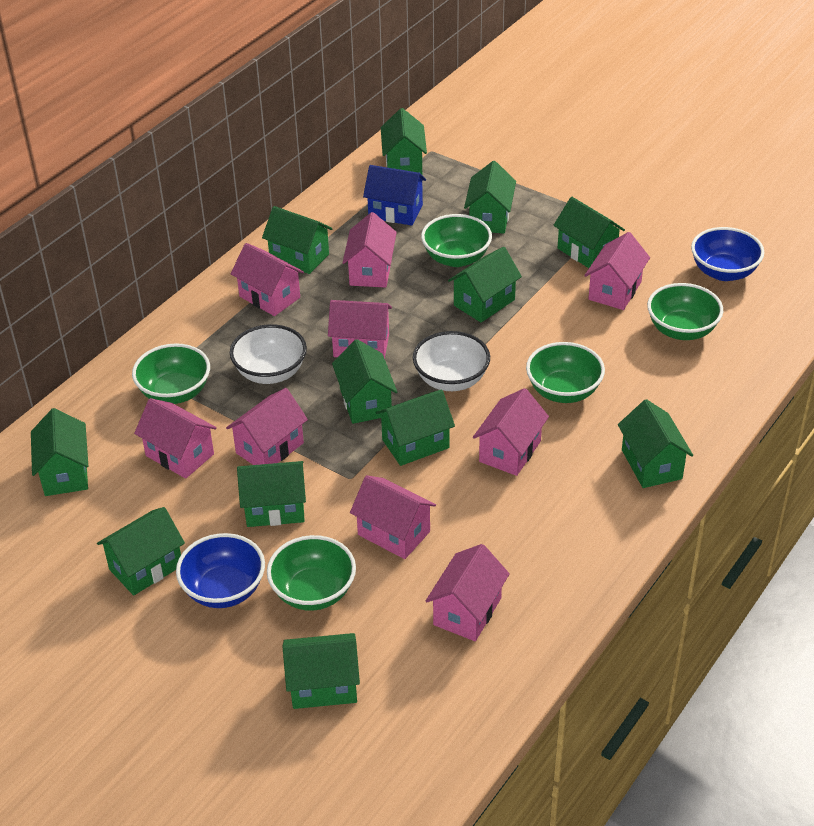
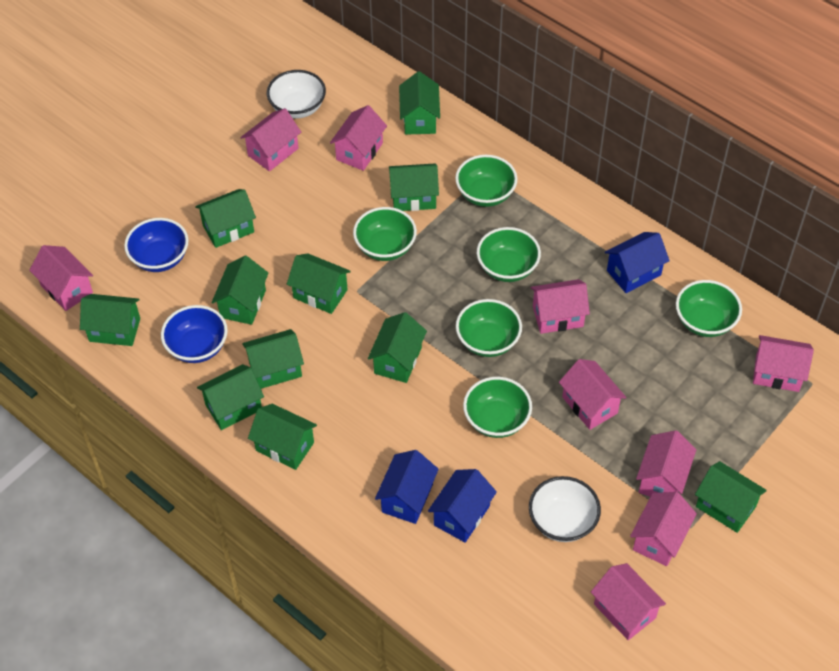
blue house: [363,165,426,226] = 1 -> [375,450,439,524] [428,469,497,543] [605,232,670,293] = 3
green bowl: [132,343,210,404] [267,535,356,611] [421,214,492,267] [526,342,605,403] [647,283,723,340] = 5 -> [353,207,417,261] [455,155,517,207] [456,299,522,357] [463,377,532,438] [477,227,541,282] [676,280,742,337] = 6
green house: [31,408,88,496] [97,507,185,596] [237,461,306,527] [262,206,333,274] [283,633,360,709] [332,339,397,424] [376,389,455,466] [381,108,427,175] [448,247,522,323] [464,161,516,234] [553,197,625,268] [618,399,693,488] = 12 -> [80,294,140,346] [195,189,256,248] [197,364,264,430] [212,256,269,325] [242,329,304,389] [248,404,317,470] [287,253,351,314] [368,312,427,383] [389,163,439,211] [399,71,440,135] [695,461,767,533] = 11

